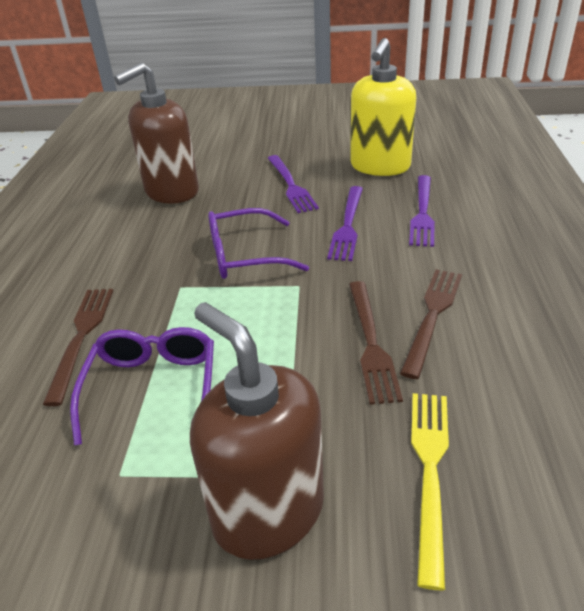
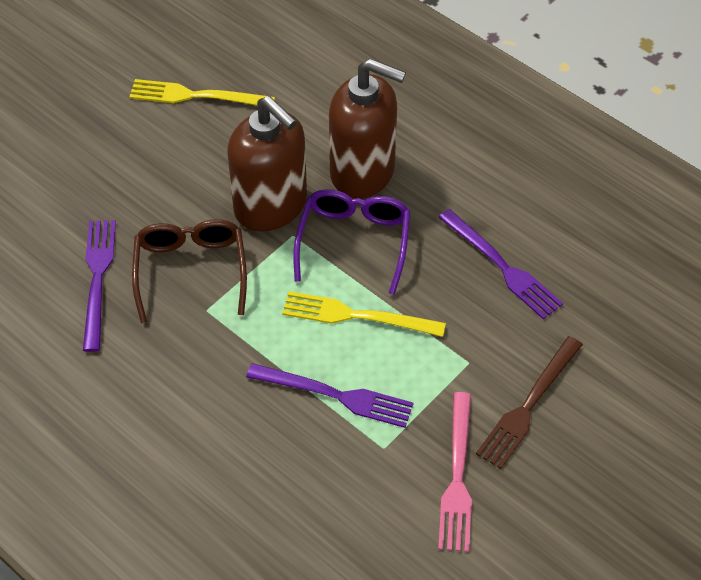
brown fork: [43,289,113,406] [349,281,403,405] [400,269,462,379] = 3 -> [476,336,583,469] = 1
brown glasses: none = 0 -> [132,219,247,323] = 1
pink fork: none = 0 -> [438,392,472,552] = 1
purple glasses: [70,327,214,446] [208,208,309,279] = 2 -> [293,189,410,295] = 1
yellow fork: [411,393,449,590] = 1 -> [129,79,275,105] [282,291,446,337] = 2
yellow soap dispenser: [350,38,416,176] = 1 -> none = 0

